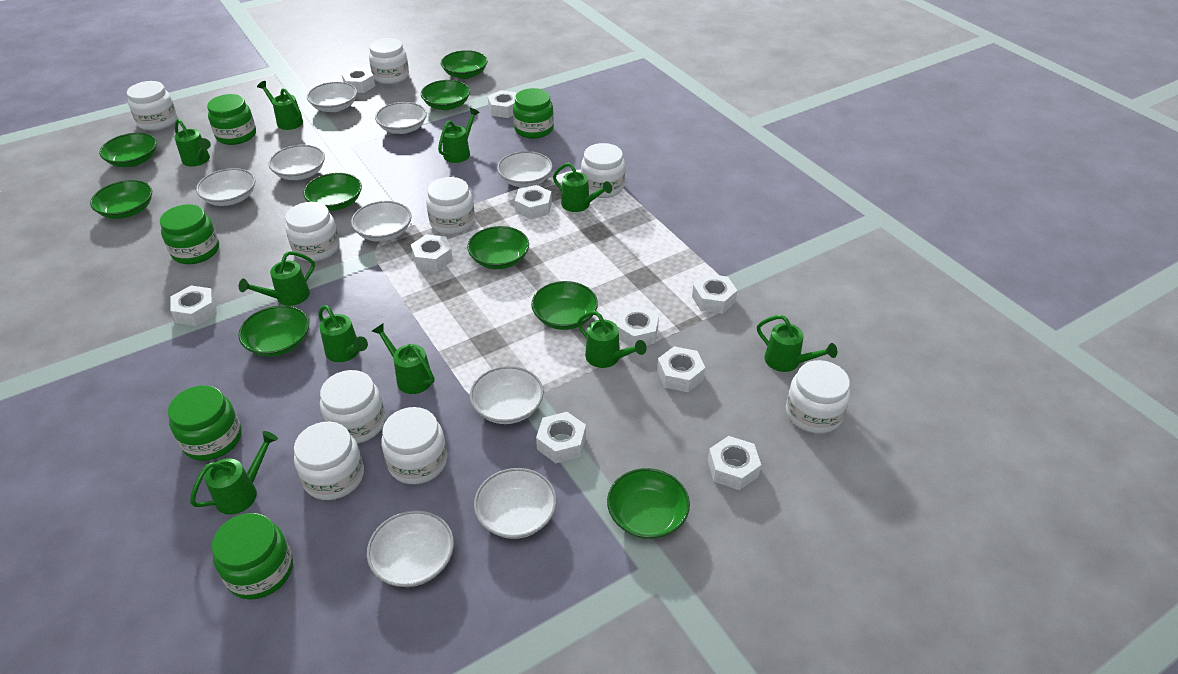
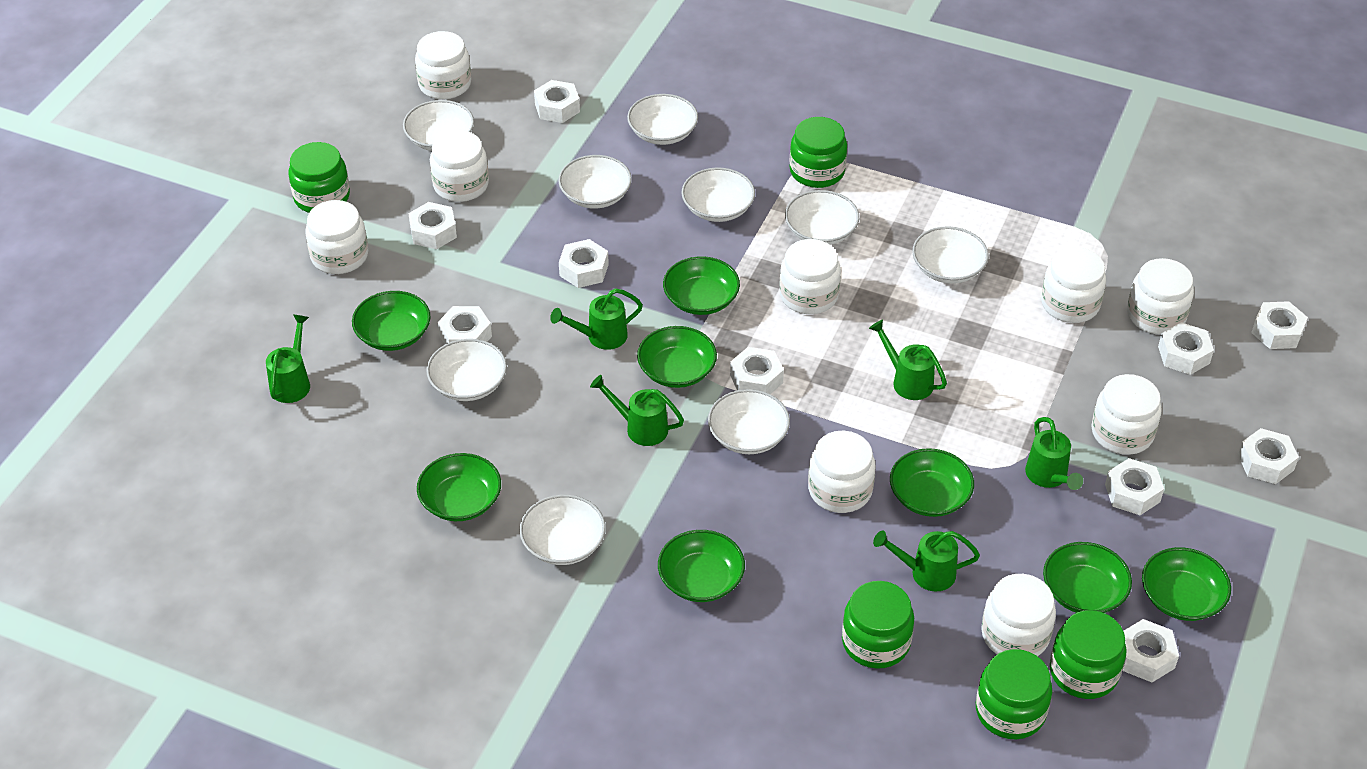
green bowl: [90,180,152,219] [99,133,157,167] [238,305,309,357] [303,173,362,211] [421,80,470,110] [441,50,488,79] [467,226,529,269] [531,281,598,330] [607,468,690,539] = 9 -> [352,291,431,351] [417,453,501,521] [637,326,717,388] [658,530,745,602] [663,256,740,315] [890,448,974,517] [1043,542,1132,613] [1142,547,1231,621] = 8
green watering can: [174,119,211,167] [190,431,278,515] [239,251,315,306] [257,81,303,130] [318,305,368,362] [372,323,434,394] [438,108,480,163] [553,163,612,212] [577,311,647,368] [757,315,837,372] = 10 -> [266,314,310,403] [550,288,643,350] [590,375,684,446] [869,320,947,400] [873,531,980,591] [1025,417,1083,490] = 6

